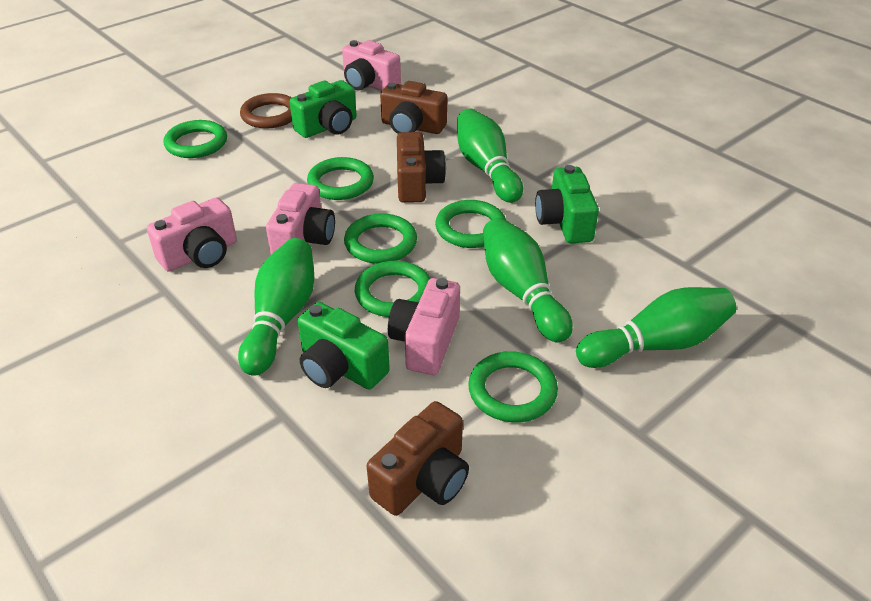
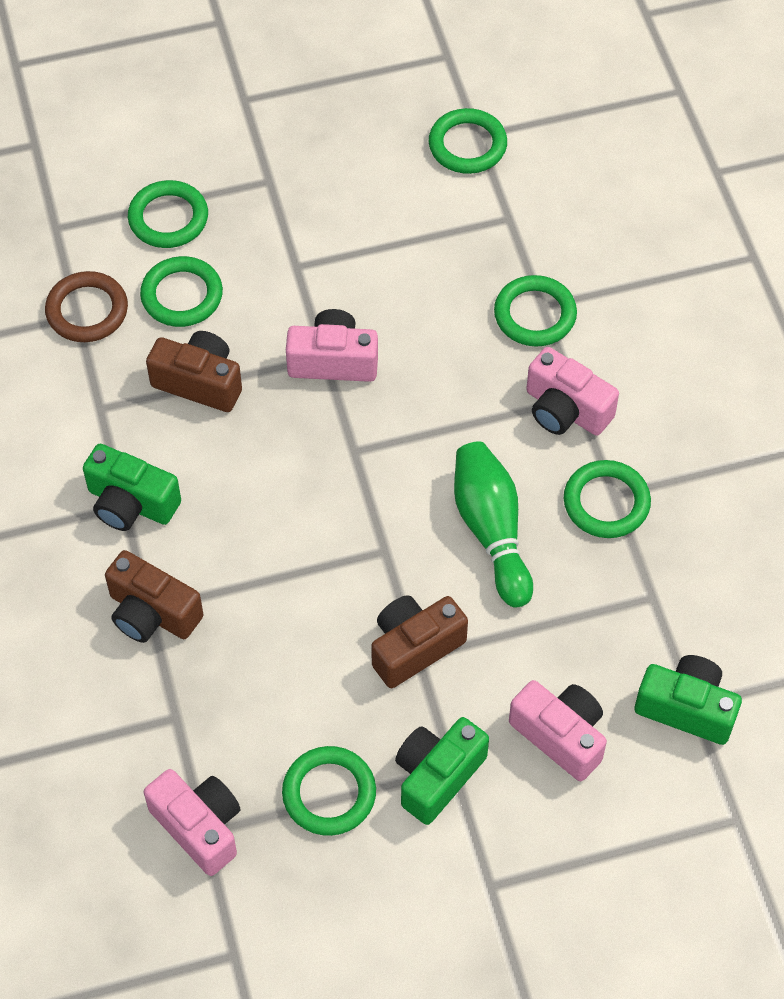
green bowling pin: [238,238,314,376] [457,108,523,203] [483,218,573,342] [576,287,736,368] = 4 -> [454,441,533,607] = 1

